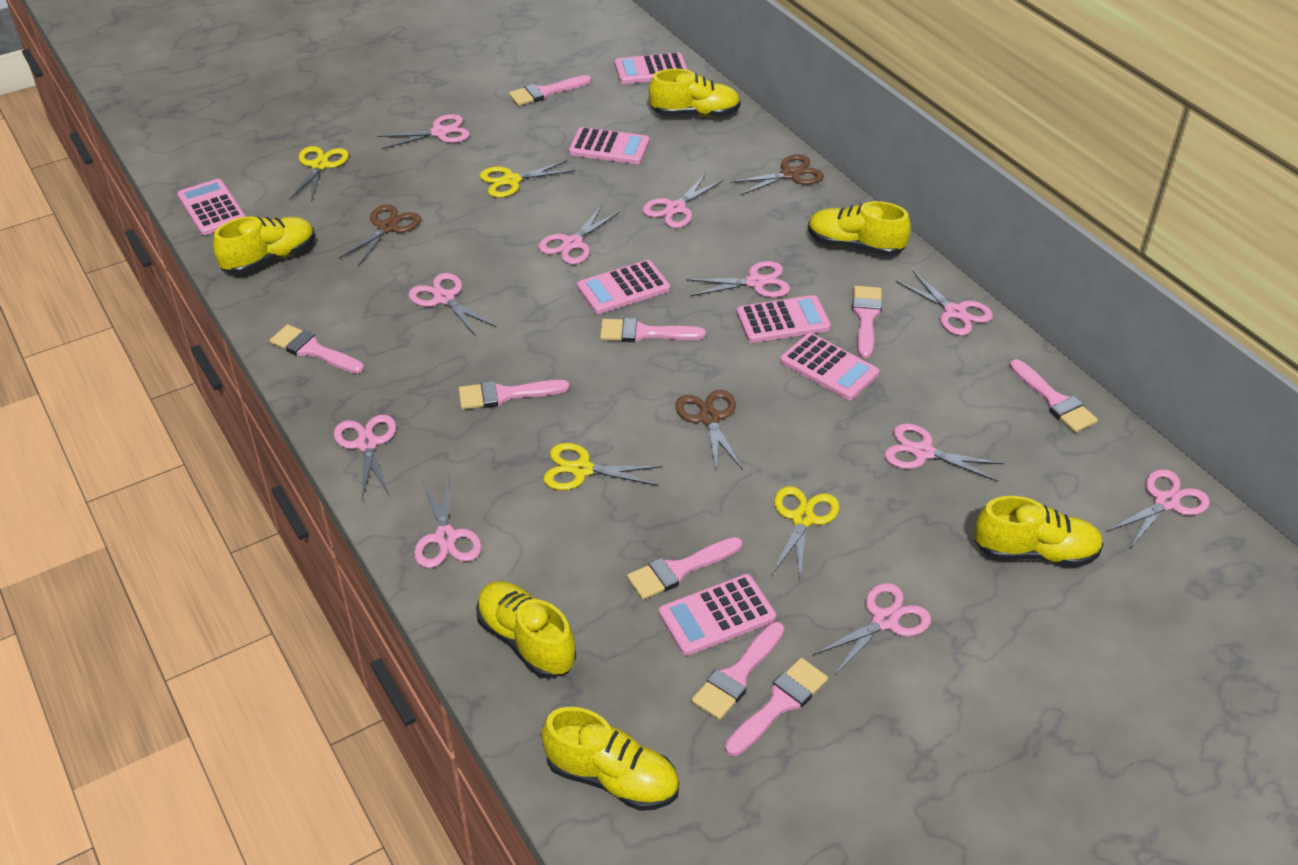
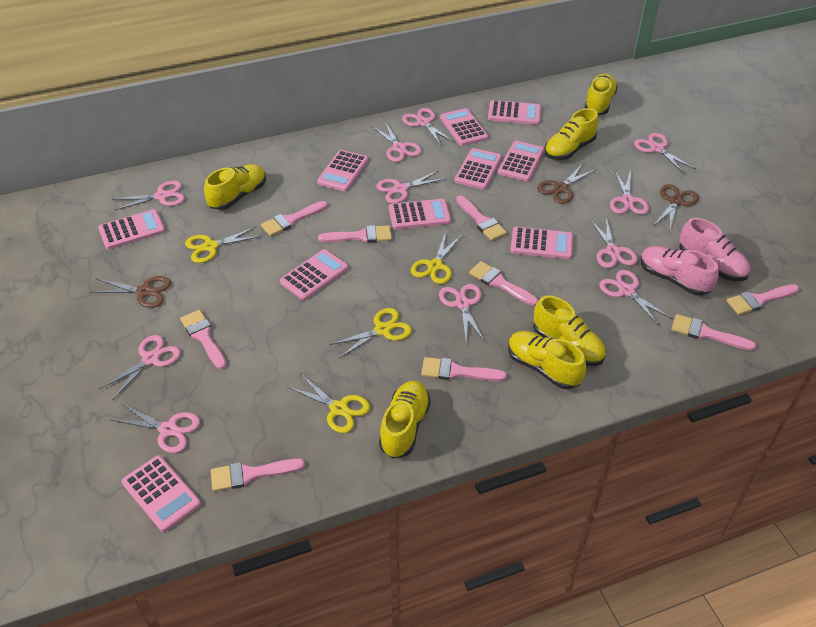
pink calculator: [177,179,246,235] [569,127,650,164] [577,260,670,314] [615,52,688,84] [659,574,776,656] [736,295,831,343] [780,333,879,400] = 7 -> [98,209,165,250] [122,455,201,532] [280,249,348,300] [317,150,368,192] [389,199,451,229] [440,108,488,146] [455,148,502,190] [488,100,541,125] [498,141,544,181] [510,227,573,260] = 10
pink shoe: none = 0 -> [640,246,719,296] [679,218,750,281] = 2

